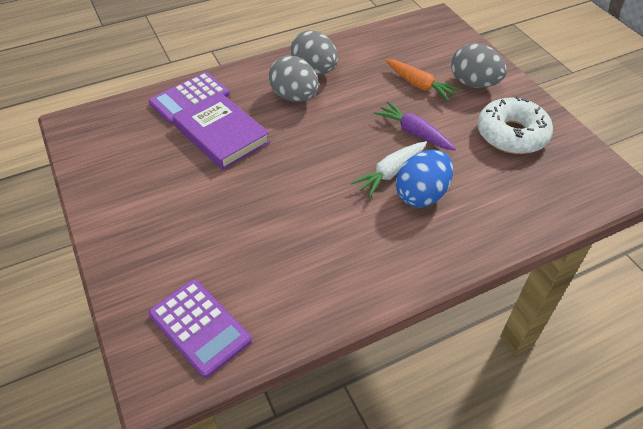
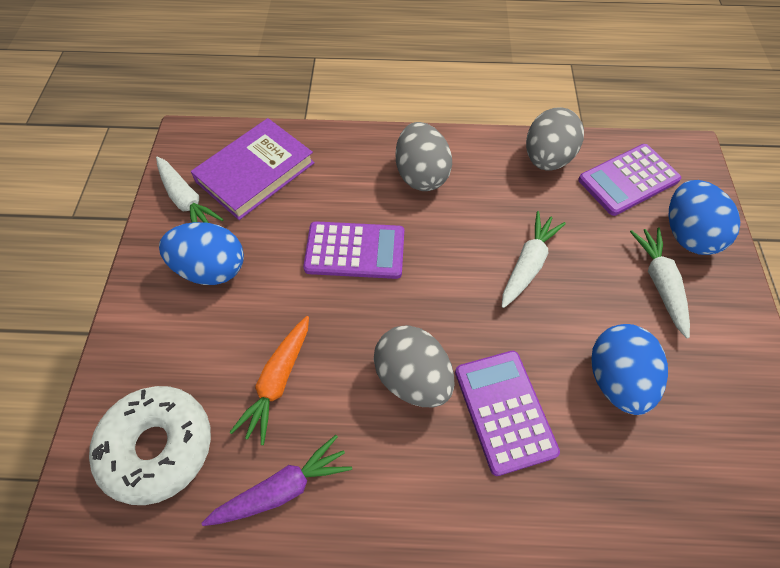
blue egg: [396,150,453,207] = 1 -> [159,222,244,285] [591,324,668,415] [669,180,740,255] = 3
purple calculator: [149,72,230,124] [149,279,252,378] = 2 -> [303,221,404,279] [455,351,560,476] [578,144,681,216] = 3
white carrot: [351,141,427,198] = 1 -> [156,157,224,223] [502,211,566,308] [630,227,690,338] = 3

